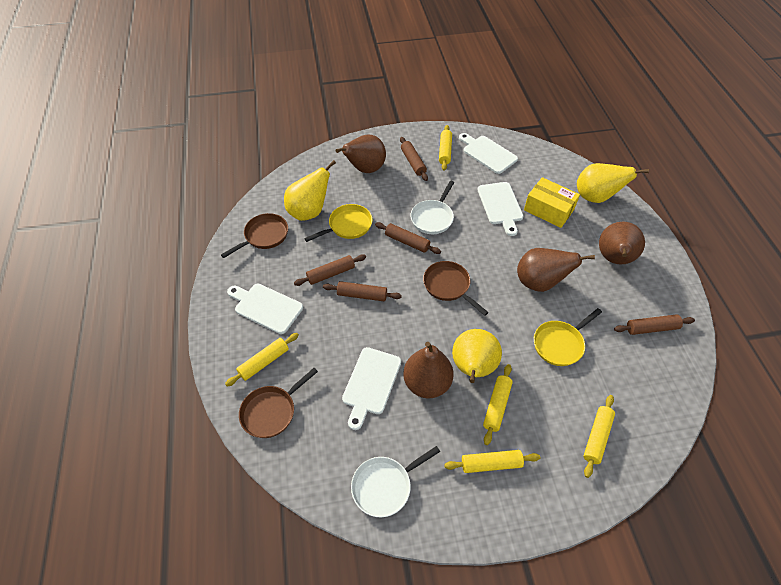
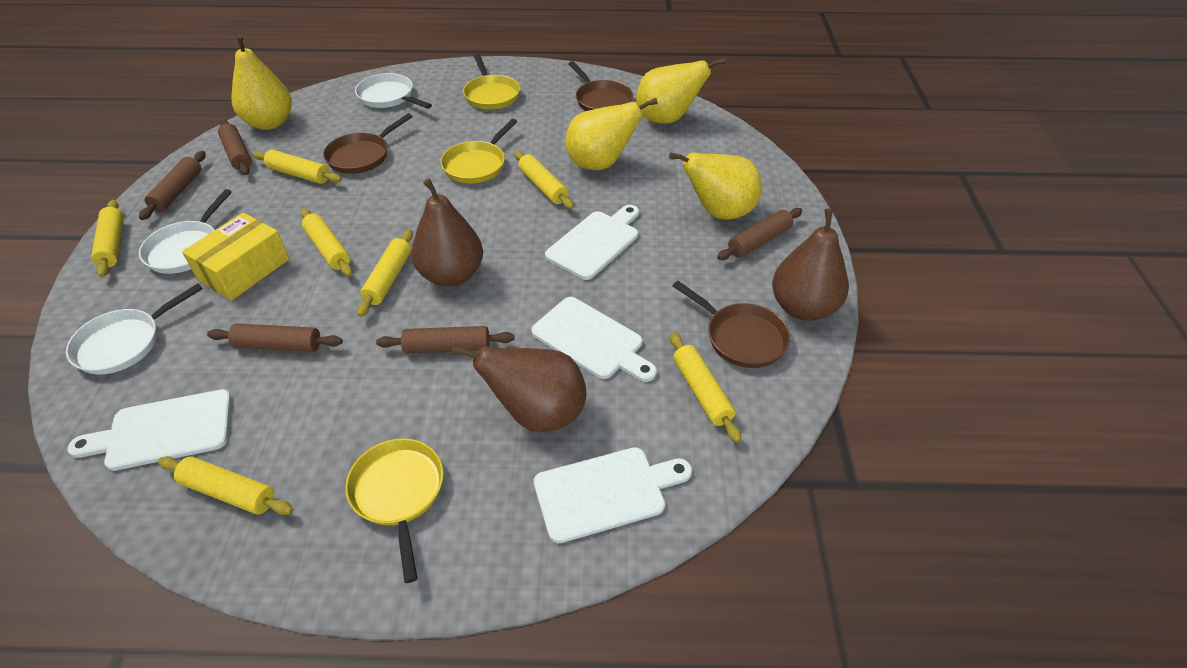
brown pear: [336,134,386,173] [403,342,453,398] [517,248,595,292] [599,221,645,264] = 4 -> [411,178,483,287] [451,346,586,432] [772,208,849,321] = 3
white pan: [351,446,440,517] [410,181,454,234] = 2 -> [66,283,203,375] [139,189,232,274] [355,73,432,109] = 3
yellow pan: [304,204,373,242] [534,308,602,366] = 2 -> [345,438,443,583] [440,119,517,184] [463,54,520,110] = 3
yellow pear: [284,160,336,221] [452,329,502,383] [577,163,649,203] = 3 -> [231,34,292,130] [565,98,658,170] [636,58,725,124] [669,152,762,220] = 4
yellow rolling pin: [225,333,299,387] [439,125,452,171] [444,450,540,473] [483,364,513,445] [583,395,615,478] = 5 -> [91,200,124,277] [158,456,293,515] [253,150,342,184] [301,209,353,277] [357,229,413,317] [514,151,574,209] [670,332,741,443] = 7

